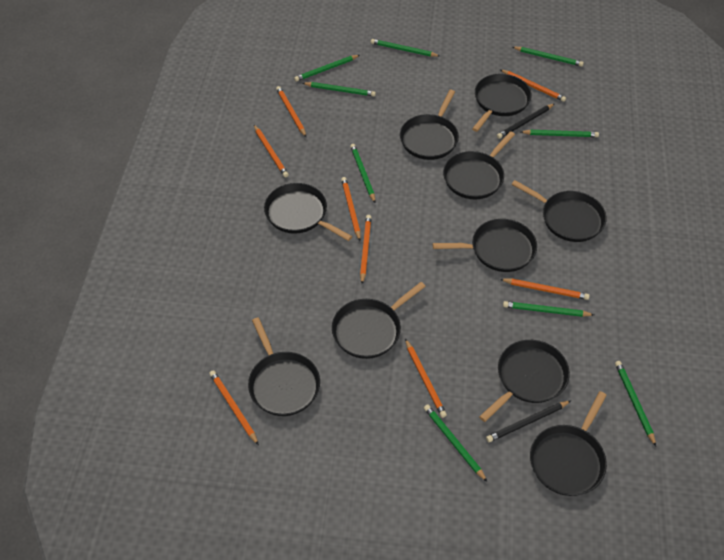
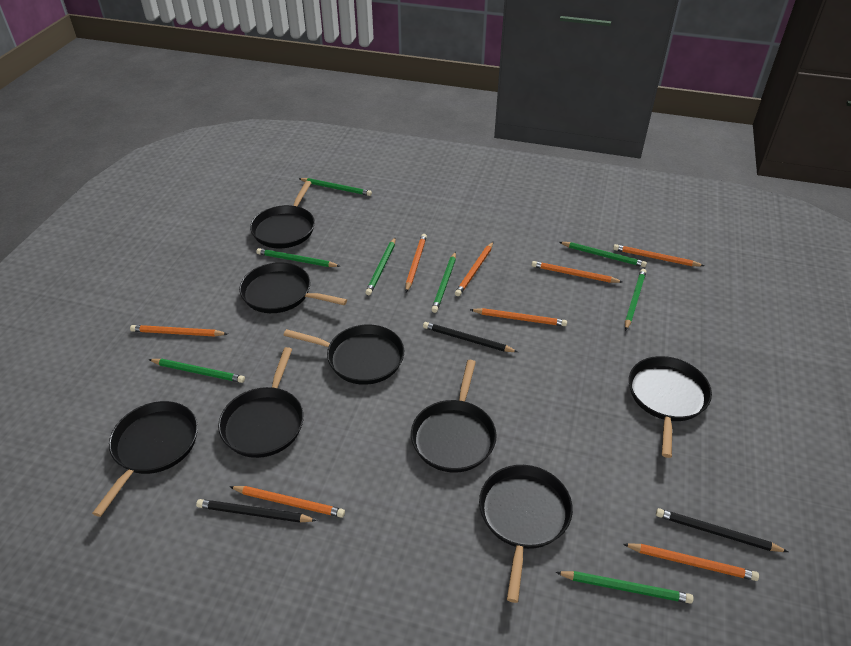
black pan: [248,318,320,416] [264,183,352,241] [332,282,426,359] [400,90,459,160] [433,219,537,272] [443,131,515,199] [472,74,532,132] [479,340,570,422] [511,180,607,242] [530,391,607,496] = 10 -> [92,401,198,517] [218,347,304,458] [239,262,347,313] [250,181,315,248] [283,325,404,385] [411,360,497,473] [479,465,573,603] [629,356,712,458] = 8
black pencil: [486,401,571,442] [497,103,555,139] = 2 -> [196,499,317,523] [423,322,518,352] [656,508,788,552] = 3
green pencil: [294,55,360,82] [303,82,376,96] [350,144,375,203] [371,39,440,57] [424,404,487,482] [503,301,594,317] [513,47,584,67] [521,130,599,137] [615,361,656,446] = 9 -> [149,359,245,383] [256,248,340,267] [299,178,372,196] [365,237,396,295] [431,252,456,313] [556,571,694,604] [559,242,647,267] [625,269,646,331] = 8

